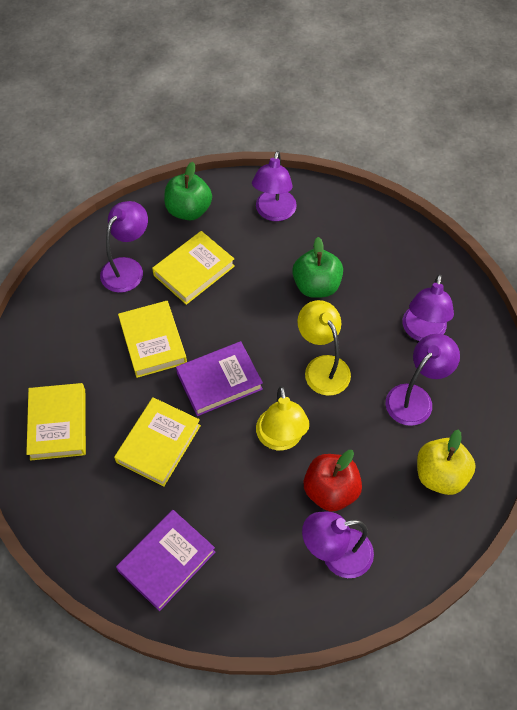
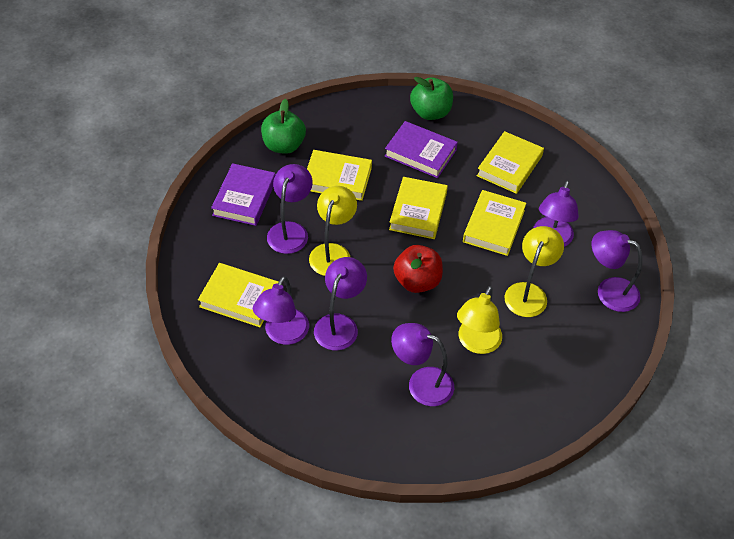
purple lamp: [100,201,148,293] [252,151,297,221] [302,511,374,578] [386,334,460,426] [402,274,454,341] = 5 -> [253,276,309,345] [267,164,313,254] [314,257,367,350] [391,323,454,406] [533,180,579,247] [591,230,642,312] = 6
yellow apple: [417,429,476,495] = 1 -> none = 0
yellow book: [26,383,86,461] [114,397,201,487] [118,301,187,378] [152,231,235,305] = 4 -> [198,263,279,327] [307,150,372,201] [389,177,448,239] [463,190,526,256] [477,131,544,194] = 5
yellow lamp: [256,386,310,450] [297,300,351,396] = 2 -> [309,186,357,276] [457,286,502,354] [505,226,564,317] = 3

